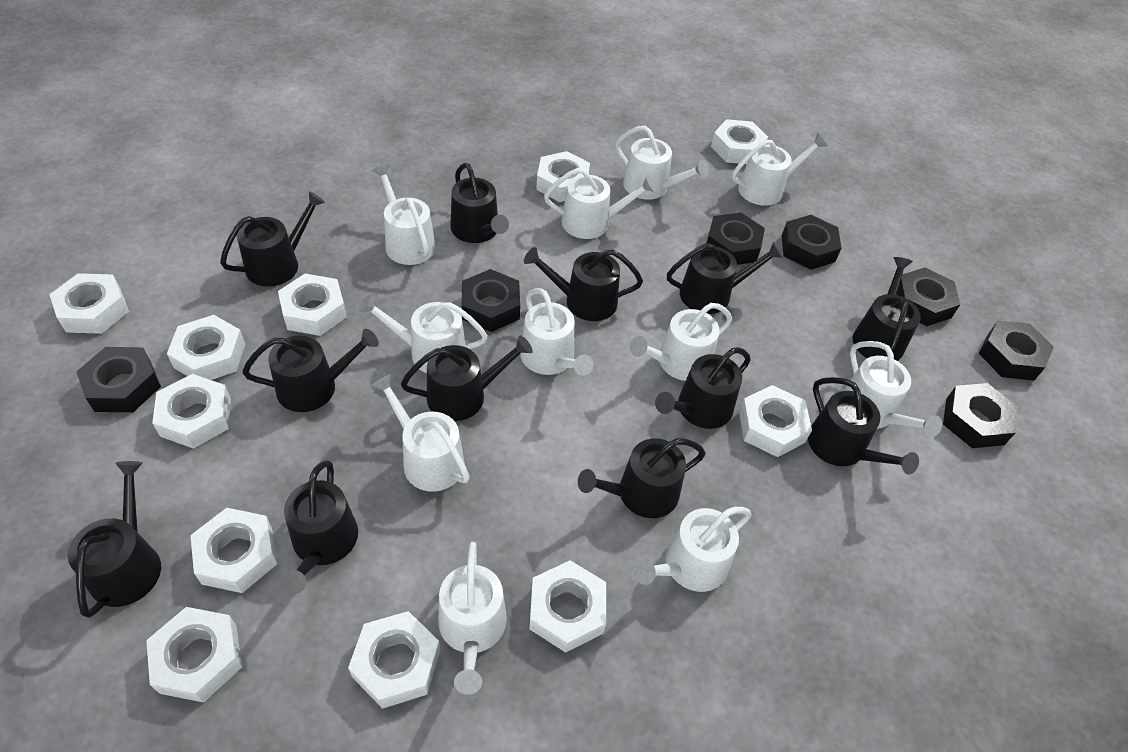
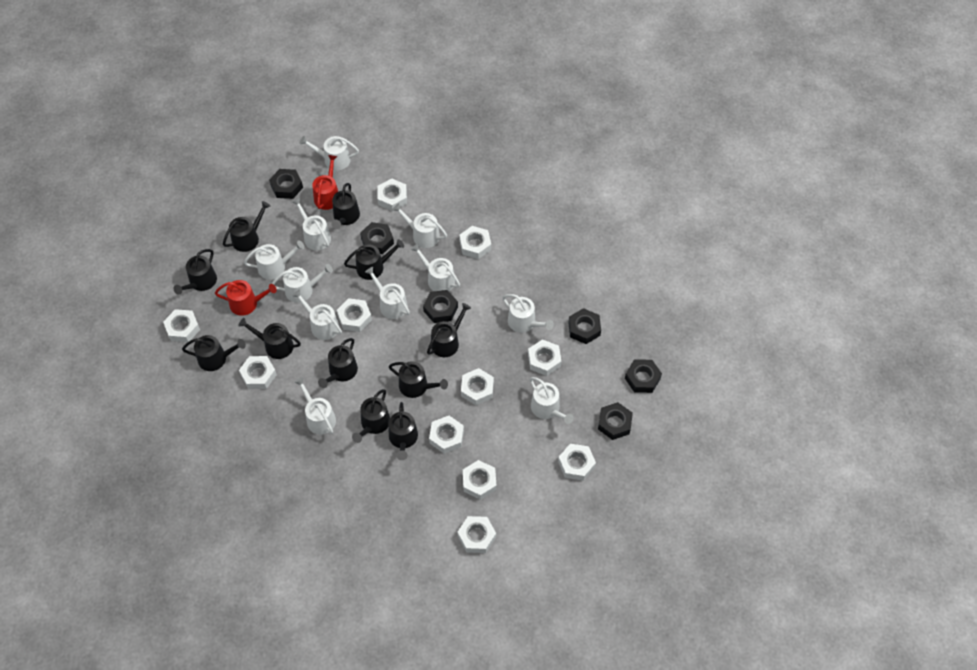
black nut: [76,347,161,412] [462,269,520,332] [707,213,765,265] [782,215,842,270] [897,267,960,326] [943,383,1017,448] [979,320,1054,380] = 7 -> [269,169,303,199] [360,222,394,254] [423,290,458,323] [568,308,601,344] [598,402,633,440] [625,360,662,393] = 6
black watering can: [67,461,161,618] [220,191,325,287] [242,329,379,412] [280,460,358,594] [401,336,533,421] [450,163,509,243] [524,247,643,321] [578,438,706,518] [655,347,751,429] [667,242,783,314] [808,377,919,474] [853,257,921,361] = 12 -> [174,249,217,295] [182,335,246,371] [223,201,270,252] [238,318,301,359] [318,338,358,388] [331,183,360,229] [344,239,404,280] [352,389,390,443] [388,402,418,460] [389,361,448,398] [427,303,471,357] = 11
red watering can: none = 0 -> [215,280,277,316] [312,155,338,210] = 2

